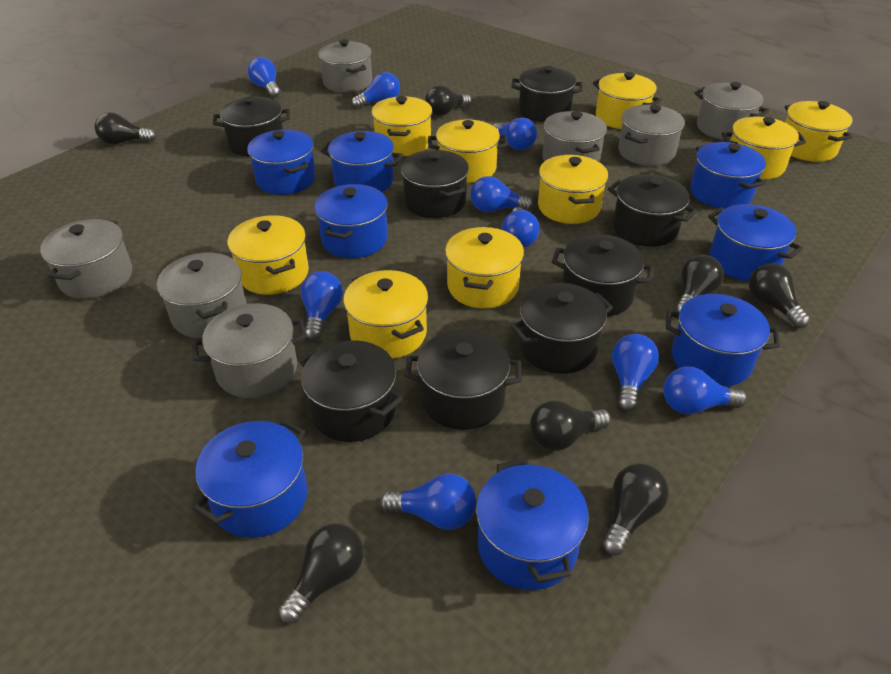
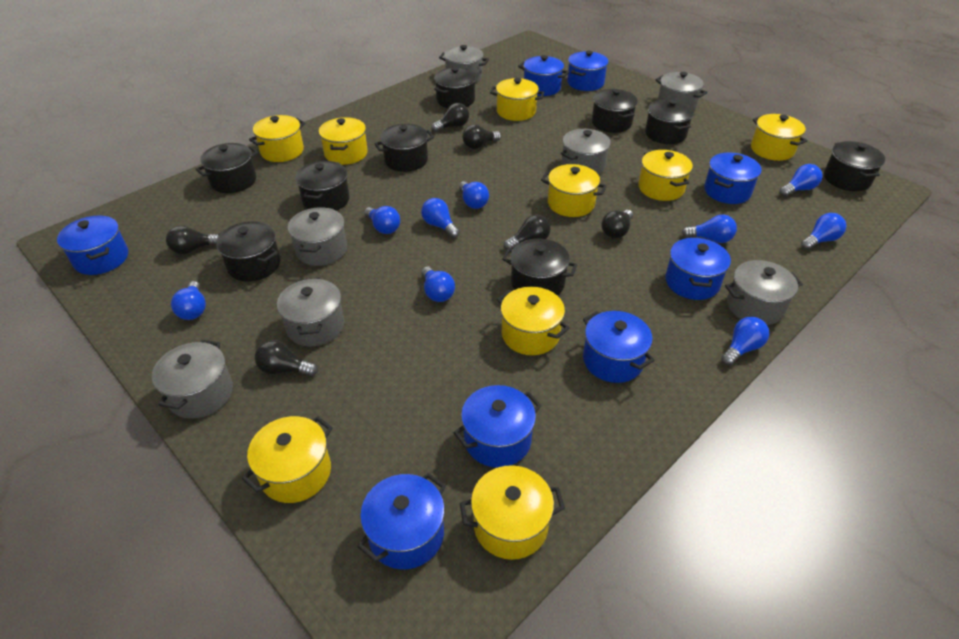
black light bulb: [95,112,156,145] [279,523,364,624] [425,85,471,116] [530,400,611,451] [602,463,669,556] [675,255,724,313] [749,263,810,328] = 7 -> [166,226,219,255] [255,340,318,376] [431,103,469,132] [462,124,501,149] [504,214,551,250] [601,210,633,238] = 6
black pot: [213,96,290,157] [299,340,403,442] [401,150,469,218] [405,330,522,430] [510,283,613,374] [511,66,583,122] [552,234,654,317] [608,174,697,247] = 8 -> [195,143,258,193] [216,221,280,282] [295,161,350,211] [374,124,434,172] [434,67,476,108] [502,238,577,296] [592,89,638,133] [645,99,694,144] [824,141,885,191] = 9

